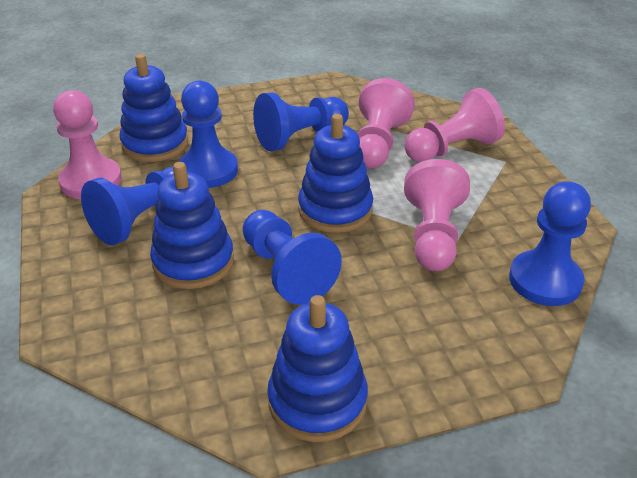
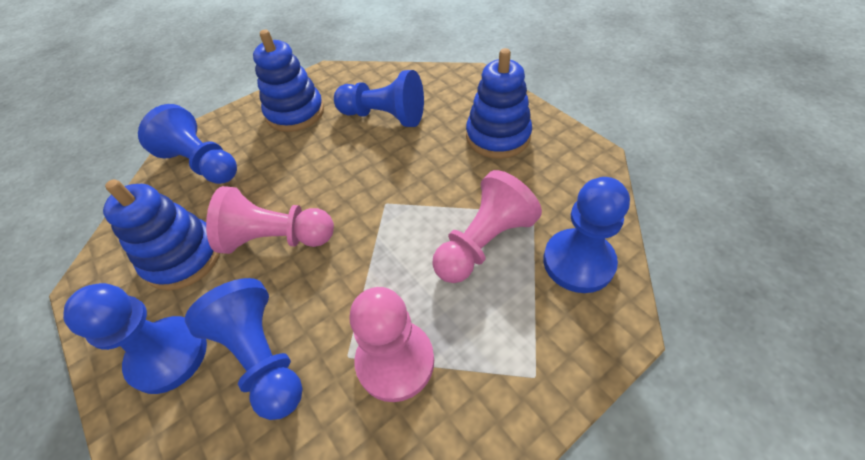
blue stacking toy: [119,54,188,162] [150,162,234,289] [267,295,368,442] [298,114,373,233] = 4 -> [103,179,220,290] [253,30,324,132] [466,48,532,159] = 3
pink pawn: [53,90,122,199] [358,78,415,168] [404,159,470,271] [405,88,505,162] = 4 -> [206,186,334,254] [350,287,434,402] [432,170,542,283] = 3

